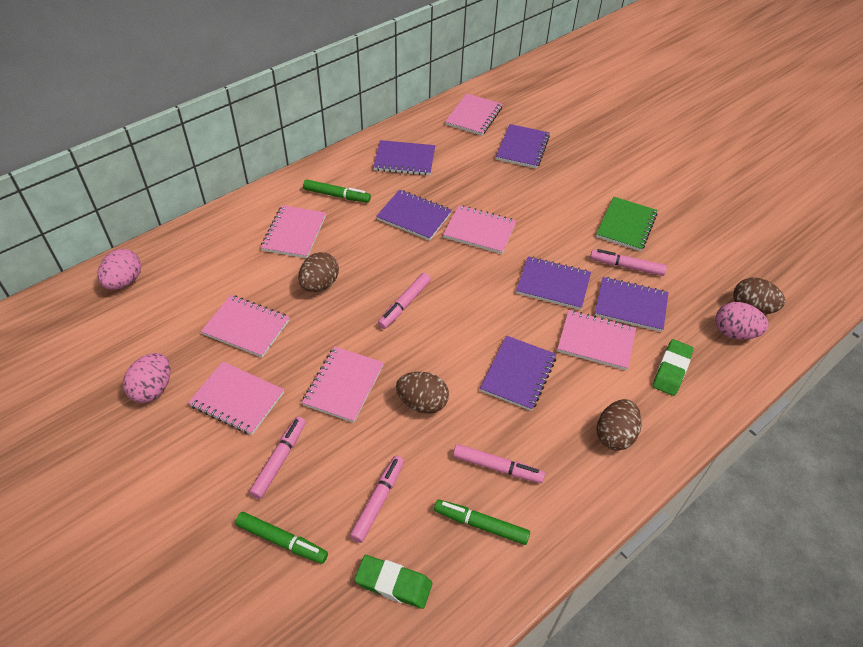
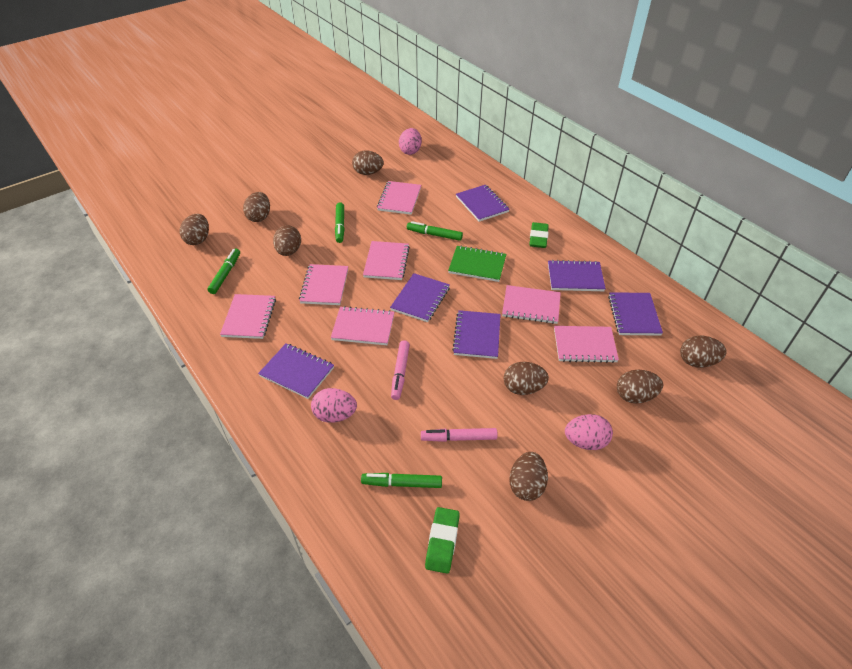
brown egg: [298,252,339,292] [396,372,449,414] [597,399,642,451] [733,277,785,315] = 4 -> [179,214,209,245] [243,192,270,222] [273,225,301,256] [352,150,384,175] [504,362,549,395] [509,452,548,501] [617,370,663,403] [680,336,727,368] = 8
green marker: [235,512,328,564] [303,180,371,203] [434,499,530,545] = 3 -> [207,249,240,294] [335,203,345,243] [361,473,442,488] [407,221,463,241] = 4
pink marker: [249,416,306,499] [350,456,404,543] [378,273,431,329] [453,444,545,483] [590,249,667,276] = 5 -> [391,340,410,400] [421,428,498,442] = 2

